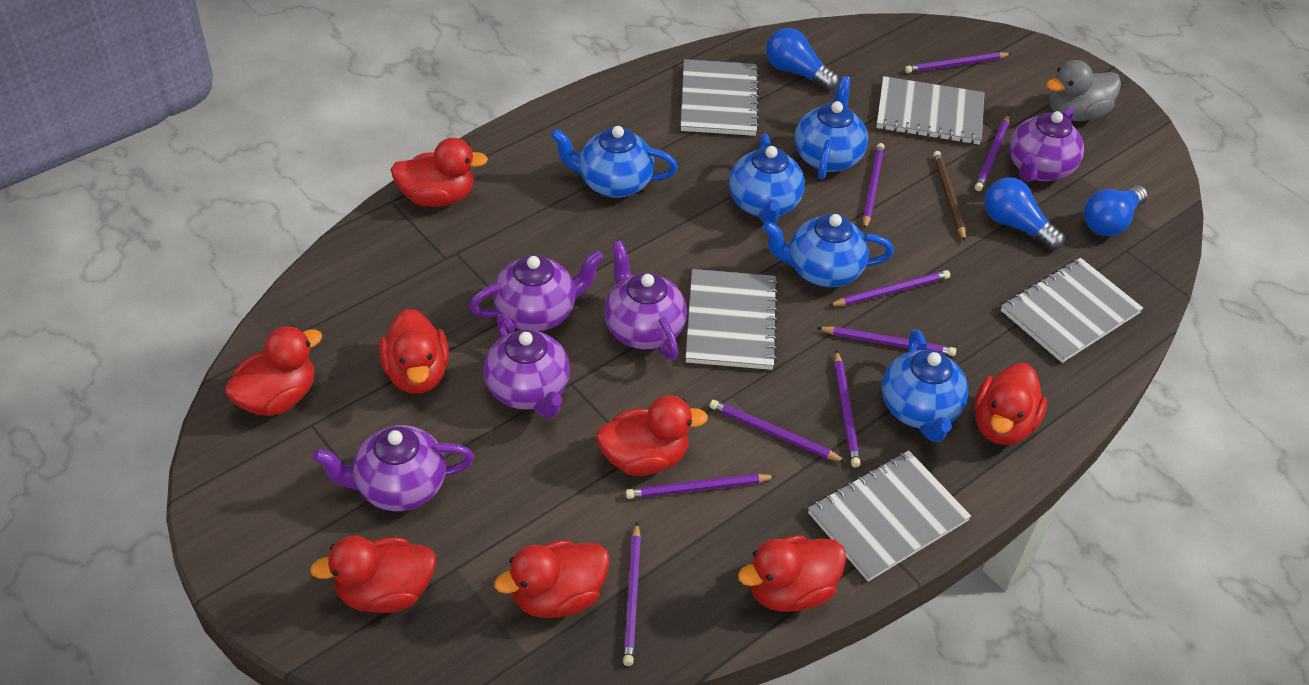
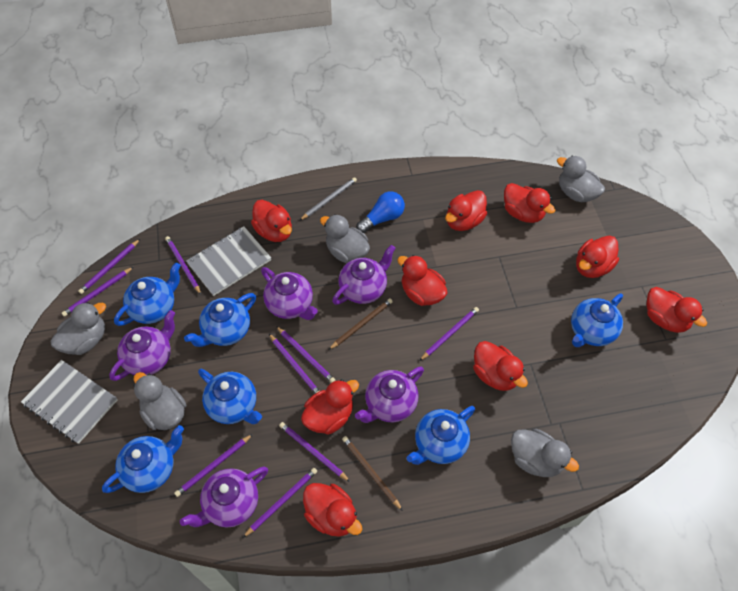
blue light bulb: [766,28,839,91] [984,177,1064,250] [1084,185,1148,236] = 3 -> [357,191,405,233] = 1
blue teapot: [551,126,678,198] [729,134,805,224] [762,214,894,287] [795,76,868,180] [882,329,968,442] = 5 -> [102,425,184,493] [114,262,181,326] [184,293,256,347] [198,369,262,424] [407,406,475,465] [571,293,623,347] = 6
brown pencil: [933,151,966,241] = 1 -> [329,298,393,350] [342,436,403,511] = 2
grey duck: [1046,60,1121,121] = 1 -> [51,302,106,355] [133,372,186,430] [320,214,370,263] [511,429,579,477] [557,156,605,202] = 5
grey notebook: [681,59,759,136] [685,269,778,370] [808,450,971,582] [876,76,984,144] [1001,258,1143,363] = 5 -> [21,360,118,444] [186,226,271,296] = 2
grey pencil: none = 0 -> [299,177,357,221] = 1
red duck: [224,326,322,416] [310,536,436,613] [379,308,449,394] [390,138,488,207] [494,540,610,618] [596,396,708,476] [738,535,846,612] [974,363,1047,445] = 8 -> [251,200,292,242] [301,379,359,434] [303,483,362,537] [397,255,448,306] [445,190,487,231] [473,341,528,391] [504,183,555,223] [576,236,619,278] [646,287,707,333] = 9

